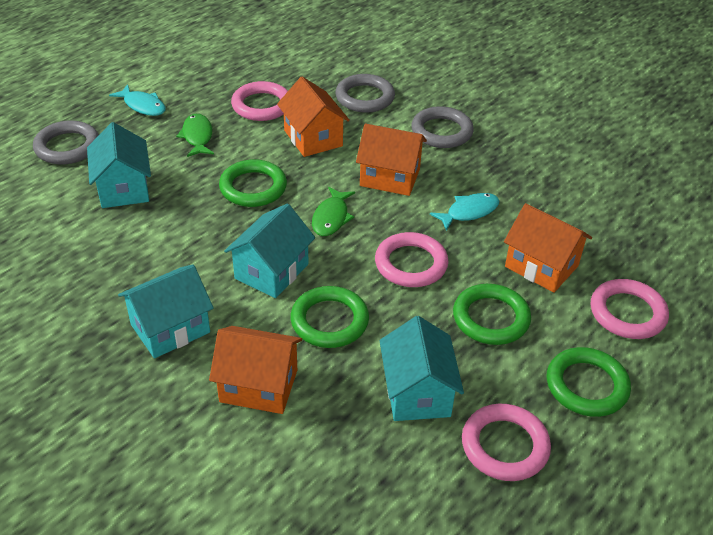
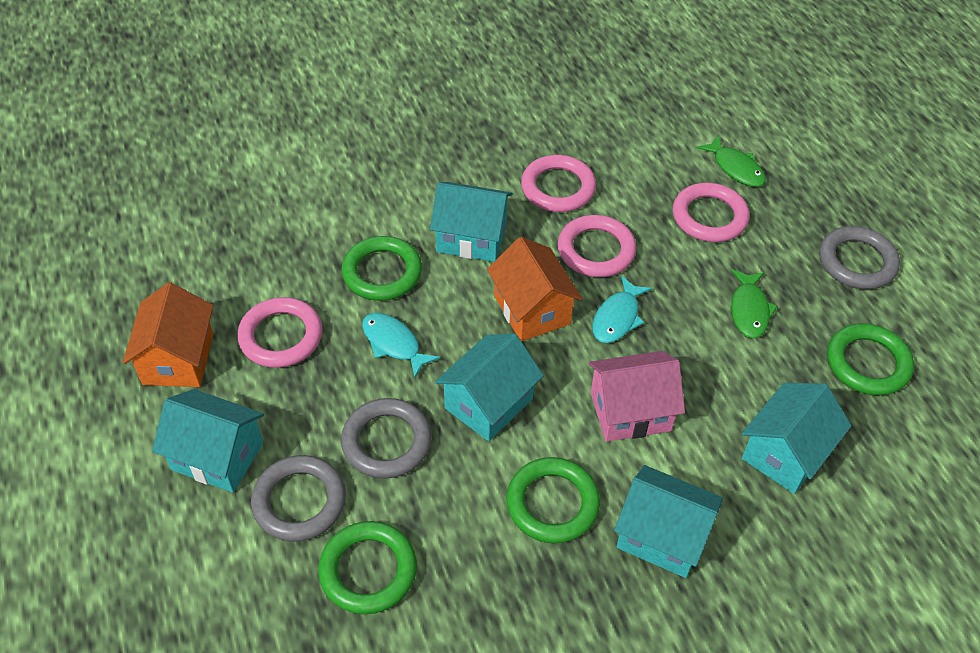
orange house: [209,326,302,414] [277,77,350,157] [356,124,427,196] [504,203,592,293] = 4 -> [123,282,213,387] [487,237,583,342] = 2
pink house: none = 0 -> [589,351,685,442] = 1
turquoise house: [87,122,151,208] [118,264,214,358] [224,204,315,298] [380,316,464,421] = 4 -> [152,389,264,493] [430,182,513,262] [435,334,544,441] [614,465,723,578] [742,383,851,494] = 5

